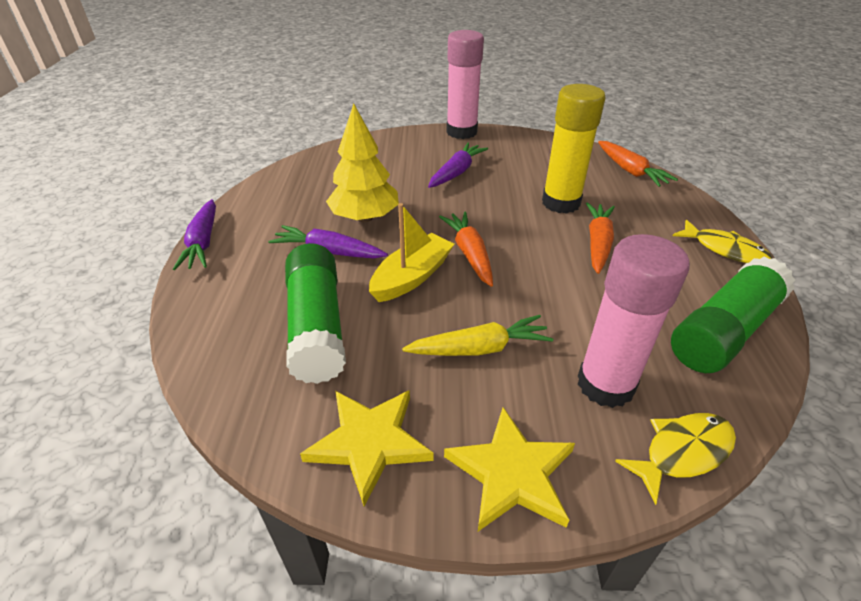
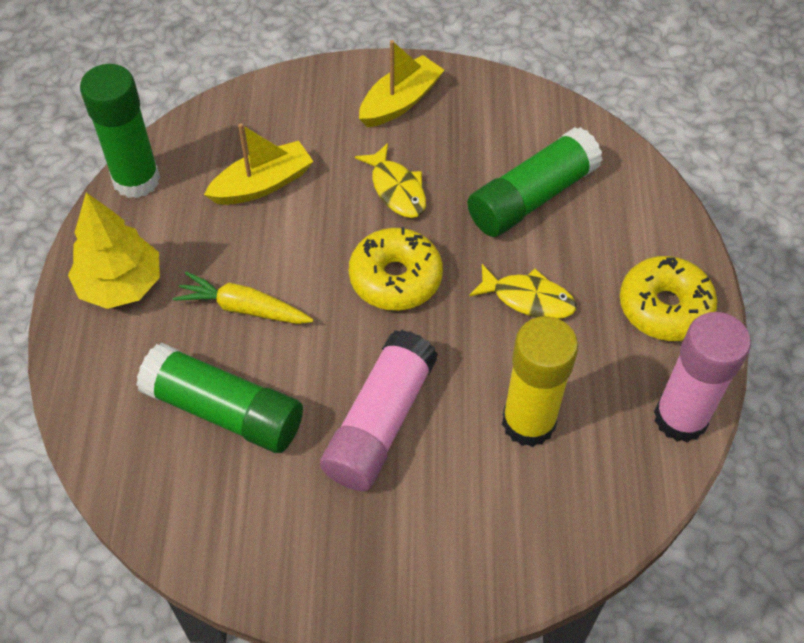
green glue stick: [285,243,346,384] [671,257,796,373] = 2 -> [80,64,160,198] [136,343,303,453] [467,127,603,237] = 3
orange carrot: [439,211,493,287] [586,202,615,274] [598,141,678,187] = 3 -> none = 0
purple carrot: [173,199,216,270] [268,225,388,258] [428,143,488,188] = 3 -> none = 0
yellow boat: [369,203,454,302] = 1 -> [204,123,313,205] [359,40,444,127] = 2
yellow donut: none = 0 -> [349,227,443,311] [620,256,717,341] = 2
yellow star: [300,390,434,506] [444,407,575,531] = 2 -> none = 0

